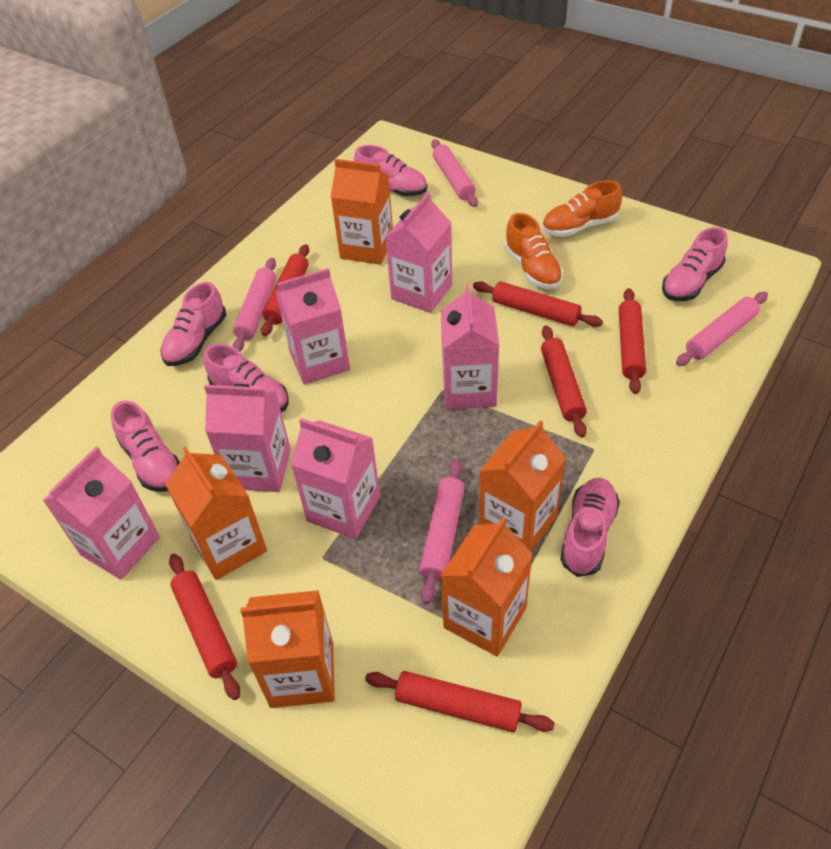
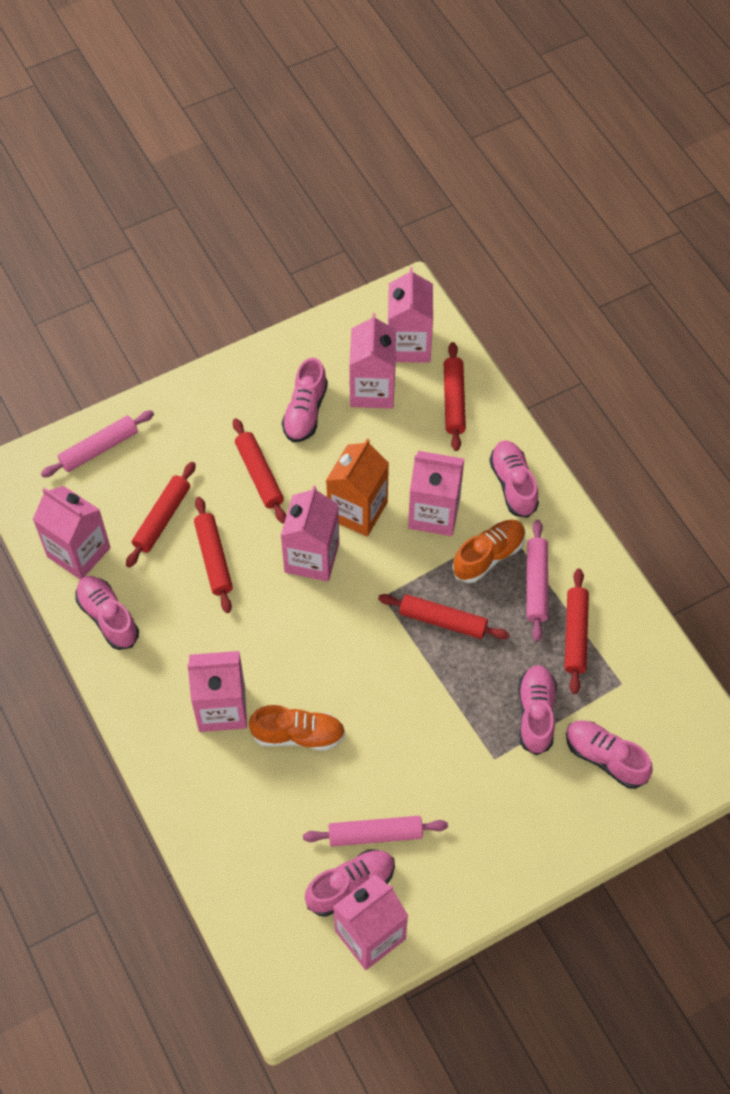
orange carton: [165,446,267,580] [240,590,335,708] [331,159,393,265] [440,517,533,657] [479,421,566,551] = 5 -> [326,439,389,537] = 1
pink carton: [43,446,160,580] [204,384,291,492] [276,268,350,385] [291,418,380,539] [385,192,452,313] [441,285,499,409] = 6 -> [33,486,111,580] [187,651,247,732] [281,485,339,582] [333,874,408,970] [349,313,396,409] [388,267,433,363] [408,451,464,536] = 7
pink rolling pin: [233,258,276,352] [419,459,465,604] [431,139,478,207] [676,292,768,366] = 4 -> [41,410,154,477] [303,816,448,847] [527,520,548,642] = 3

